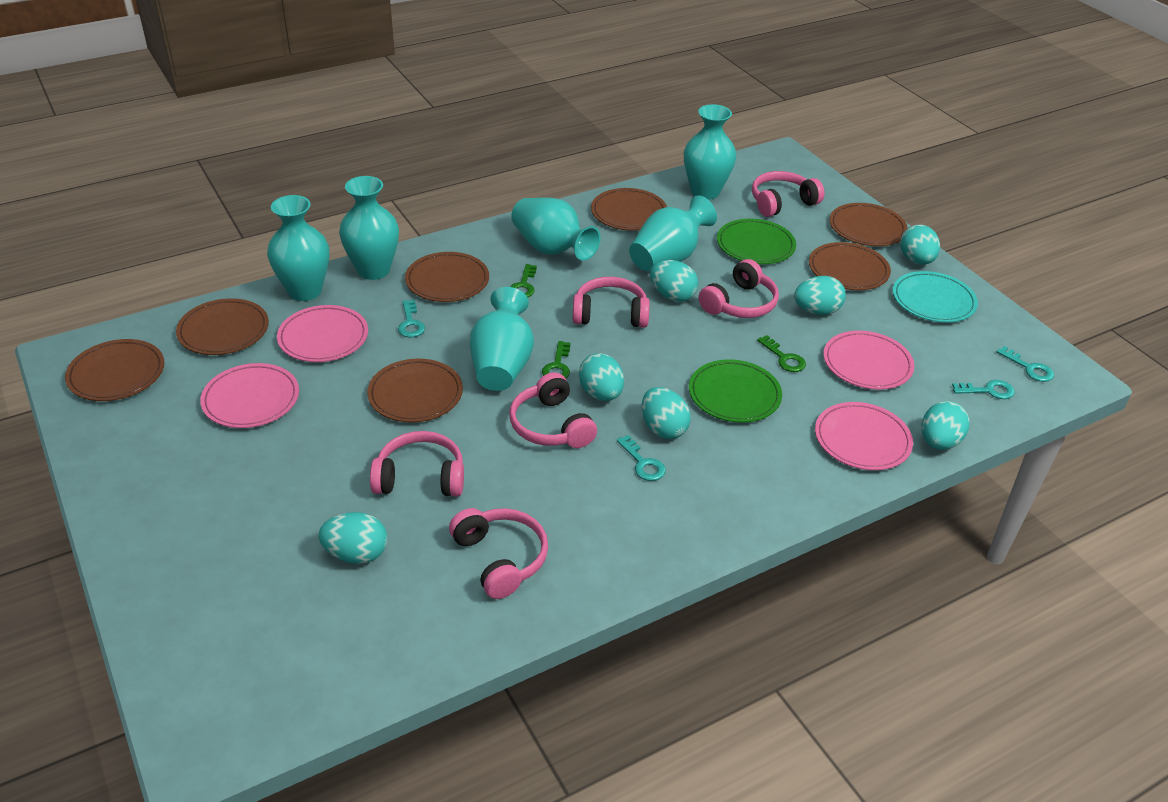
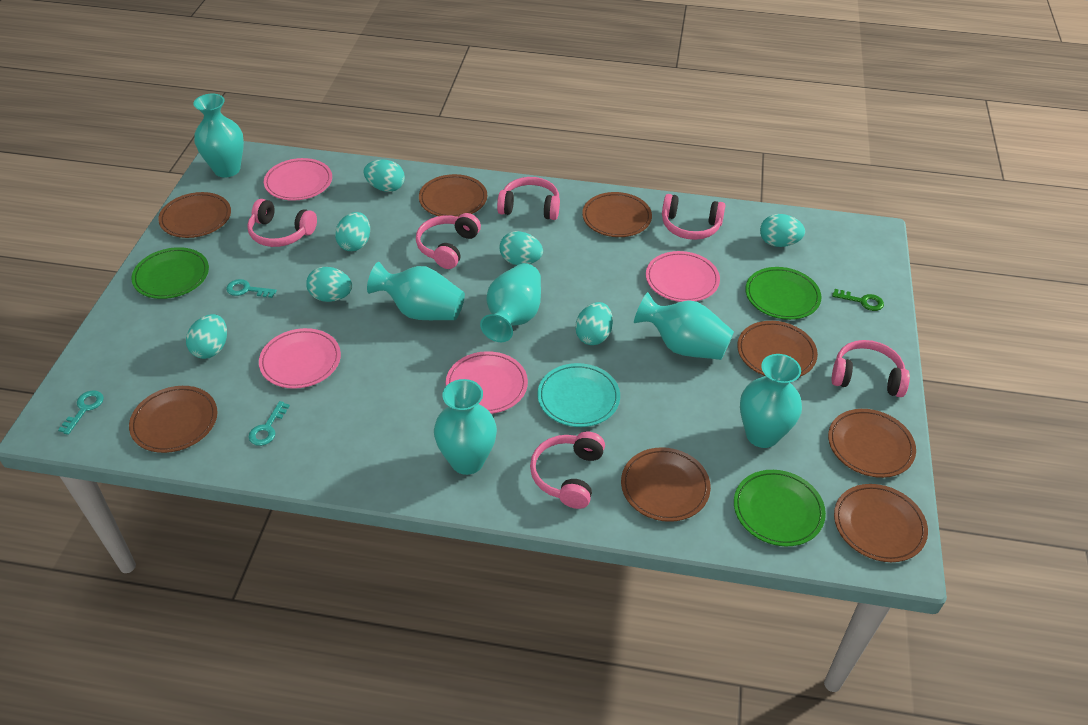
brown plate: [65,339,164,401] [176,298,269,355] [367,359,463,422] [405,252,489,302] [591,188,667,231] [809,242,891,290] [829,203,907,246] = 7 -> [129,386,218,453] [158,192,231,238] [419,174,487,217] [582,192,652,237] [621,447,711,522] [737,321,818,377] [828,409,916,478] [834,484,928,562] = 8
green key: [510,264,537,298] [542,341,571,379] [757,335,806,372] = 3 -> [832,289,884,311] = 1
green plate: [689,359,782,423] [717,219,796,264] = 2 -> [131,247,209,299] [734,470,826,546] [745,267,821,320] = 3
turquoise key: [398,300,425,337] [617,435,666,481] [952,380,1015,399] [997,346,1054,382] = 4 -> [58,390,104,435] [226,279,277,298] [248,401,290,446] = 3

